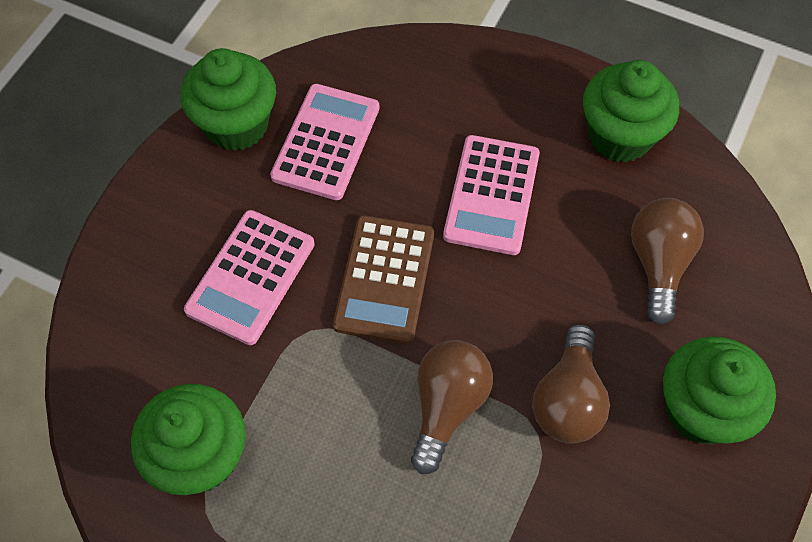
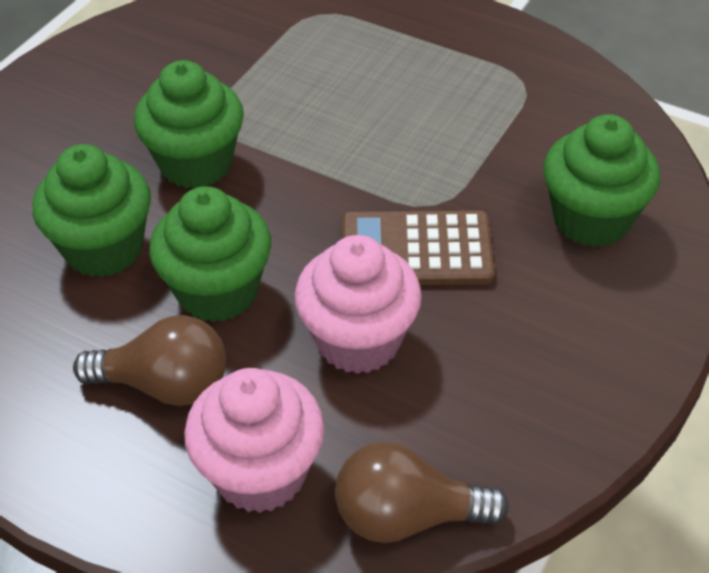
brown light bulb: [411,340,493,474] [532,325,610,444] [631,198,704,325] = 3 -> [73,315,226,406] [335,442,509,543] = 2
pink calculator: [184,210,315,345] [270,84,379,200] [443,135,540,255] = 3 -> none = 0
pink cupcake: none = 0 -> [184,368,325,513] [294,235,422,374] = 2

